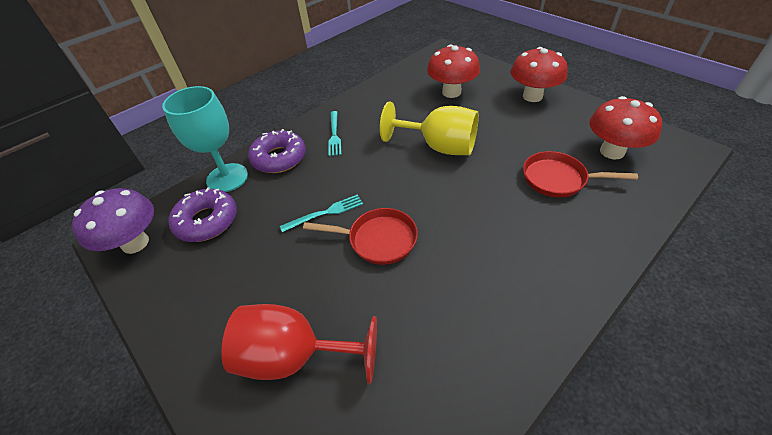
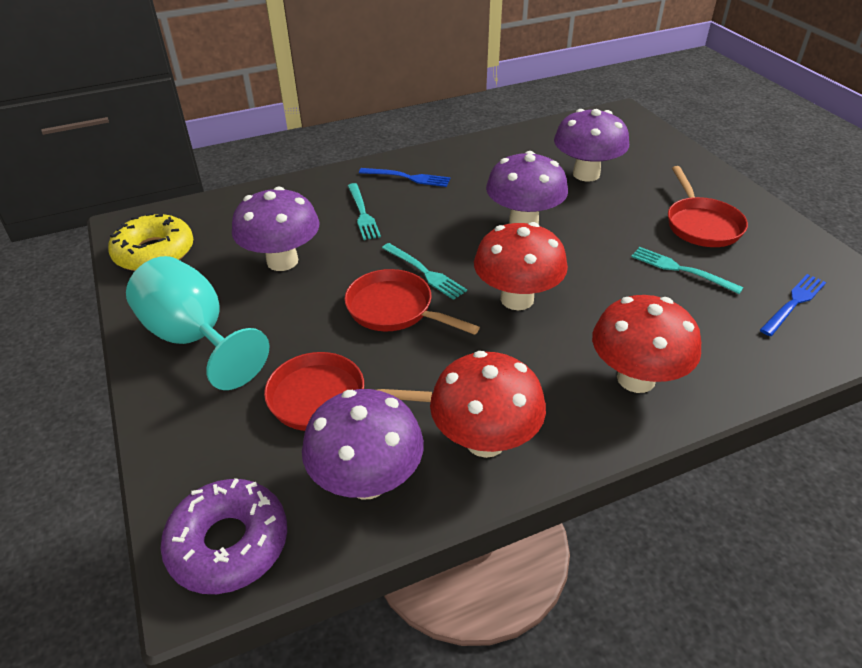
blue fork: none = 0 -> [359,168,450,187] [760,274,826,336] = 2
purple donut: [168,187,237,242] [248,129,306,173] = 2 -> [161,478,287,594] = 1
purple mushroom: [72,188,154,254] = 1 -> [232,187,319,271] [302,389,424,499] [486,151,568,224] [554,109,629,182] = 4
red goblet: [221,304,377,384] = 1 -> none = 0
red pan: [303,208,418,265] [523,151,638,198] = 2 -> [264,352,432,431] [344,269,480,335] [668,166,748,247] = 3
turquoise fork: [280,194,363,232] [328,111,341,156] = 2 -> [348,183,381,240] [382,243,467,300] [631,247,744,294] = 3
yellow donut: none = 0 -> [108,213,193,271] = 1
yellow goblet: [380,101,479,155] = 1 -> none = 0

